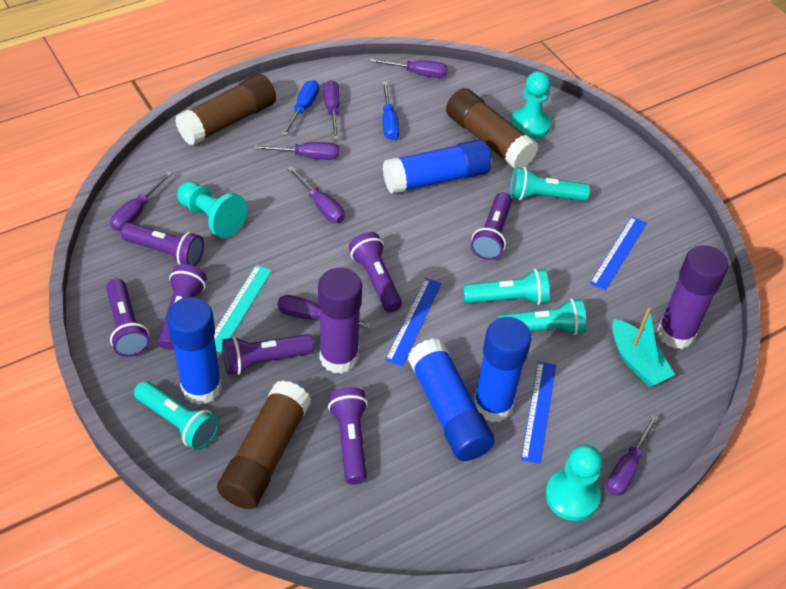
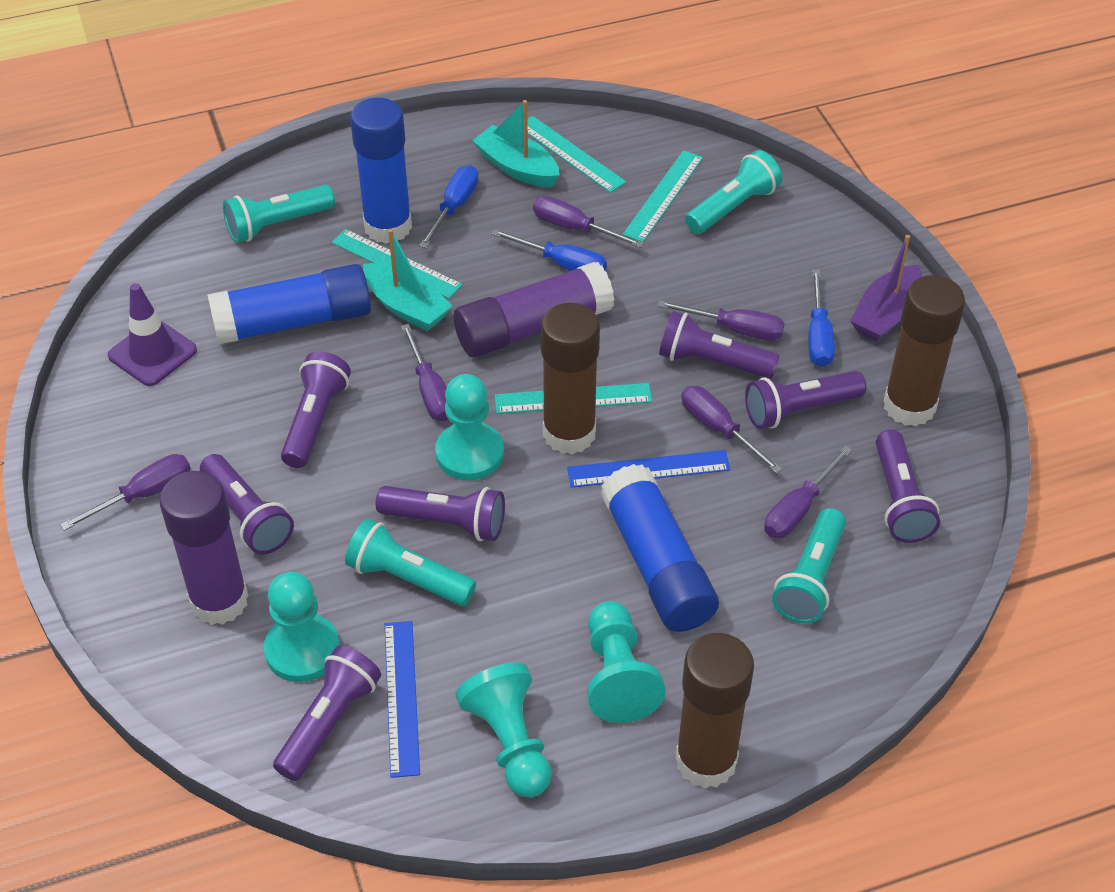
blue glue stick: [167,297,222,405] [383,139,491,194] [408,339,495,461] [474,317,532,422] = 4 -> [208,264,371,344] [350,98,412,244] [600,464,719,632] = 3
blue ruler: [385,278,442,366] [521,361,556,464] [590,217,647,291] = 3 -> [385,621,420,778] [567,450,730,488] = 2
blue screwdriver: [282,80,319,136] [382,82,400,140] = 2 -> [419,165,478,248] [492,229,607,271] [809,270,835,367] = 3
purple boat: none = 0 -> [850,235,923,342] = 1
purple screwdriver: [110,171,172,231] [254,142,339,160] [277,295,371,329] [287,166,345,223] [324,80,340,139] [370,58,448,78] [606,414,659,496] = 7 -> [60,454,191,531] [401,324,448,421] [533,196,644,248] [658,301,784,341] [681,386,782,474] [764,446,853,538] = 6
purple traffic cone: none = 0 -> [108,283,197,386] = 1
turquoise boat: [612,308,675,387] = 1 -> [363,229,452,331] [472,100,559,187] = 2
turquoise pawn: [177,181,248,238] [510,71,551,139] [545,444,603,521] = 3 -> [264,572,340,682] [435,374,504,480] [456,663,552,797] [587,601,666,723] = 4
turquoise ruler: [214,265,272,353] = 1 -> [332,229,463,299] [495,383,652,414] [527,116,626,193] [623,150,703,242] = 4

